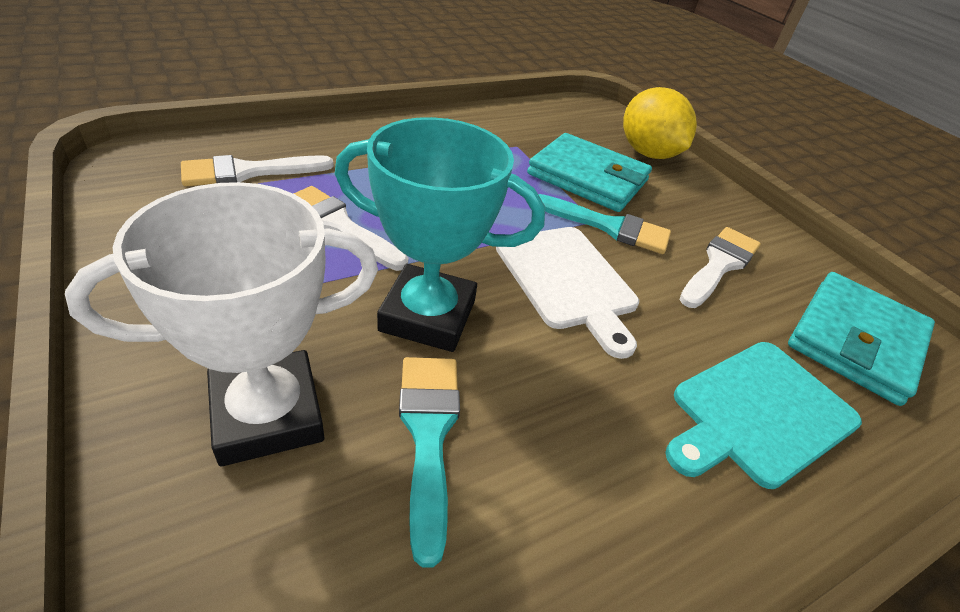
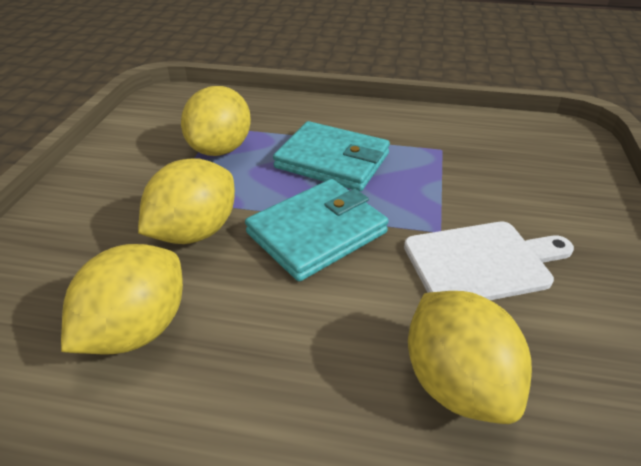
turquoise brush: [399,357,460,568] [538,194,671,254] = 2 -> none = 0
turquoise cutting board: [665,342,862,489] = 1 -> none = 0
turquoise trophy: [335,117,545,352] = 1 -> none = 0
white brush: [181,155,334,186] [293,186,408,271] [679,227,761,308] = 3 -> none = 0
white trophy: [65,182,378,467] = 1 -> none = 0
yellow lemon: [623,87,697,159] = 1 -> [61,244,183,354] [138,158,235,244] [181,86,251,156] [408,291,532,424] = 4

